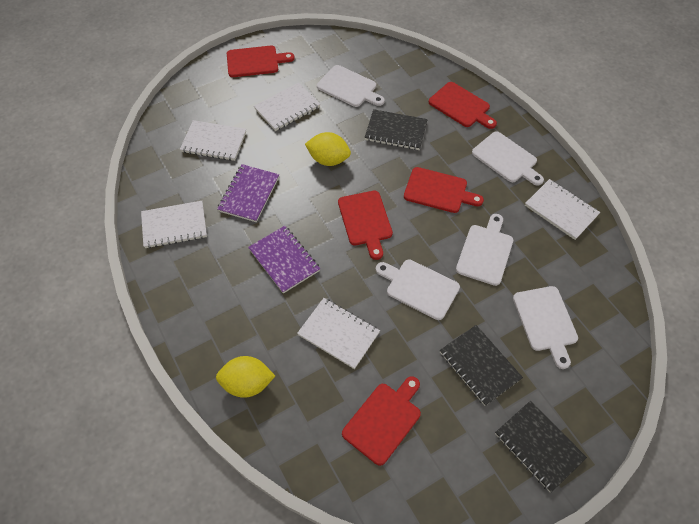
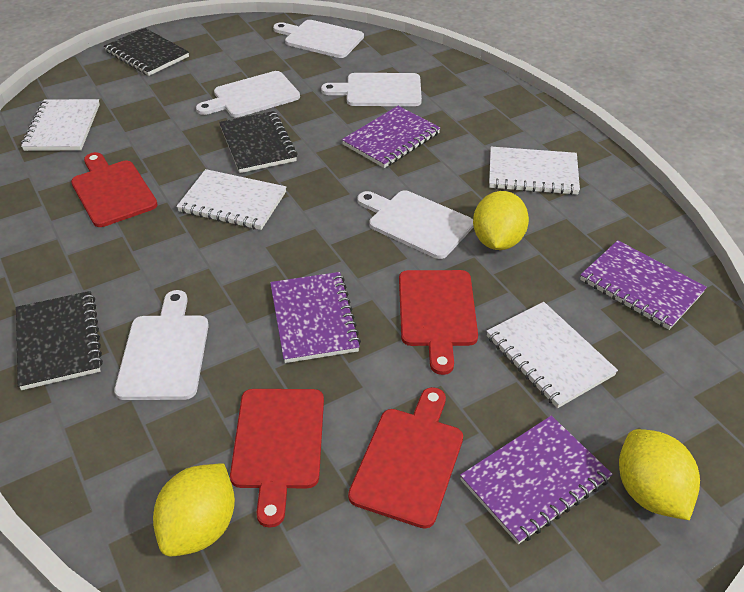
purple notebook: [217,164,279,222] [248,226,320,294] = 2 -> [270,272,361,363] [342,106,441,168] [460,416,612,544] [580,240,707,330] = 4
red cutting board: [227,46,295,77] [338,191,393,260] [342,376,421,466] [404,167,484,213] [429,82,497,129] = 5 -> [71,152,158,227] [230,389,324,528] [348,387,463,529] [399,270,478,375] = 4
white notebook: [141,201,207,248] [180,120,246,161] [254,82,320,131] [297,298,380,369] [525,179,600,240] = 5 -> [21,99,100,151] [176,169,286,230] [486,302,618,408] [489,147,580,195] = 4
yellow lemon: [216,356,275,398] [305,132,351,166] = 2 -> [153,463,235,556] [473,191,529,250] [619,429,700,520] = 3

